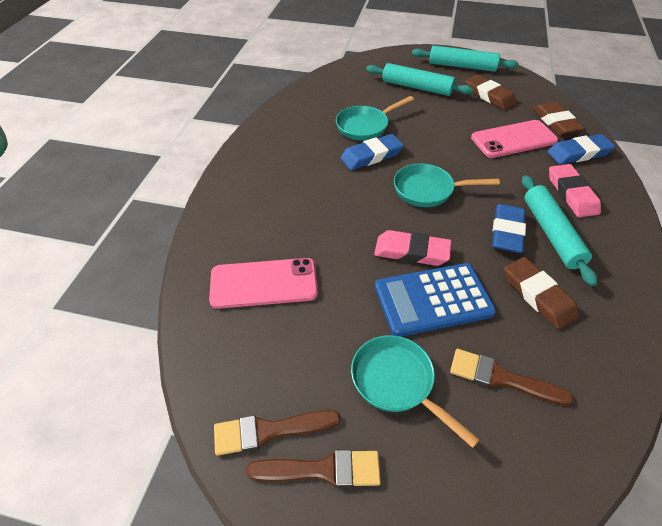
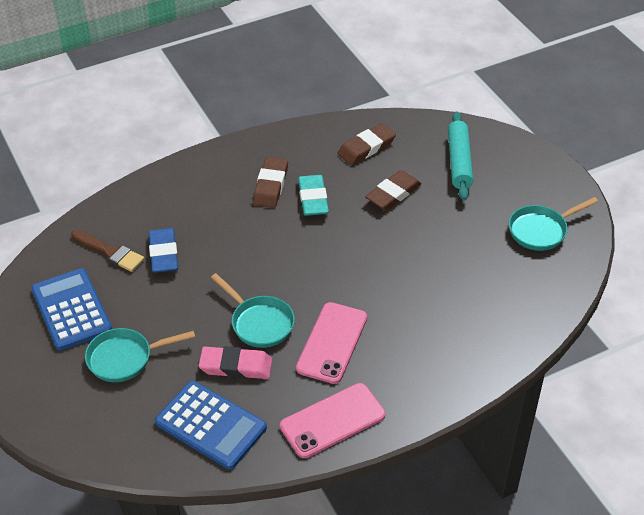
blue calculator: [375,263,496,337] = 1 -> [31,268,112,350] [155,381,267,469] = 2
blue eraser: [340,134,404,170] [492,204,526,253] [547,134,615,165] = 3 -> [149,228,178,273] = 1
brown brush: [214,410,340,456] [246,450,381,488] [450,349,573,406] = 3 -> [71,230,144,272] = 1
pink eraser: [374,230,452,266] [549,164,601,217] = 2 -> [199,346,272,379] = 1
turquoise eraser: none = 0 -> [298,175,329,216] = 1
turquoise rolling pin: [366,63,474,96] [412,46,518,72] [522,175,597,286] = 3 -> [448,112,473,200] = 1

